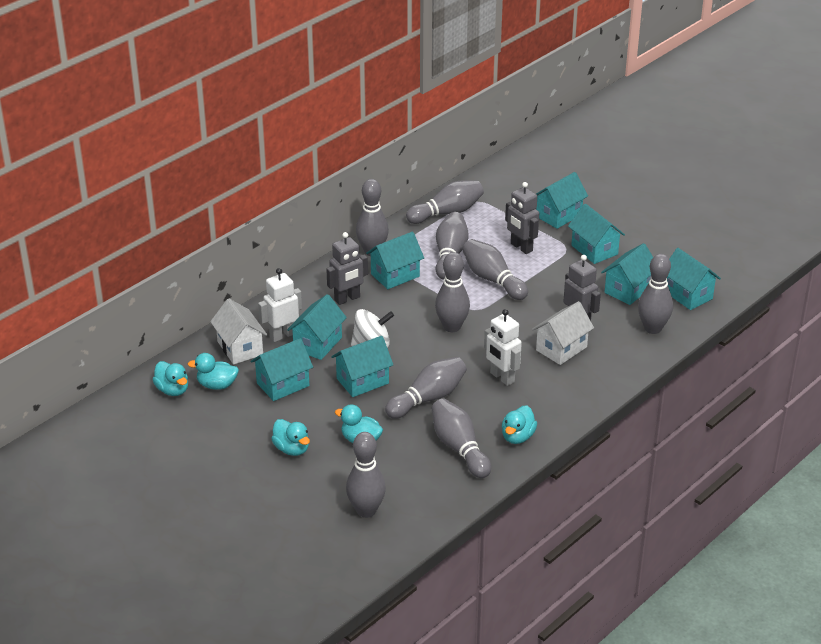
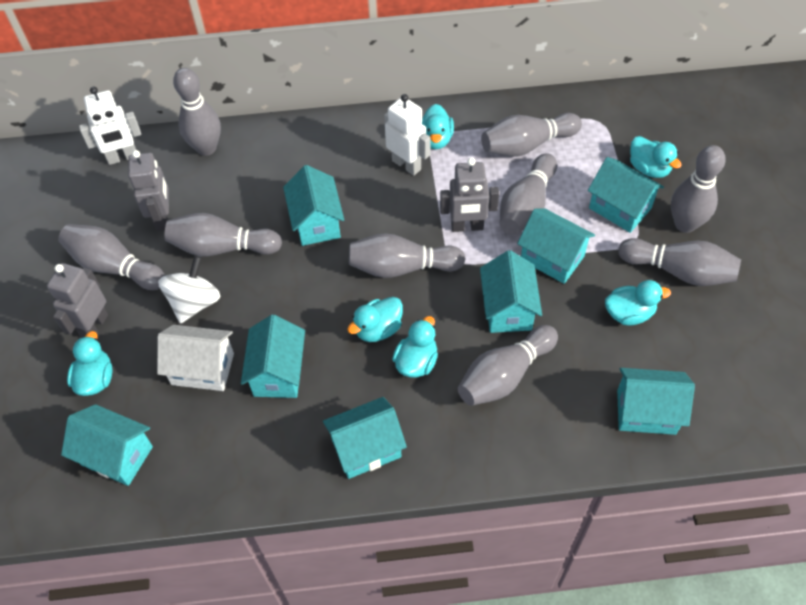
turquoise duck: [153,361,188,396] [188,353,239,390] [271,419,310,456] [335,404,383,443] [502,405,537,444] = 5 -> [67,331,113,396] [347,297,403,342] [392,316,438,378] [421,104,454,149] [605,280,671,326] [630,136,681,178] = 6
white house: [210,299,267,364] [532,301,594,365] = 2 -> [157,325,234,391] = 1

